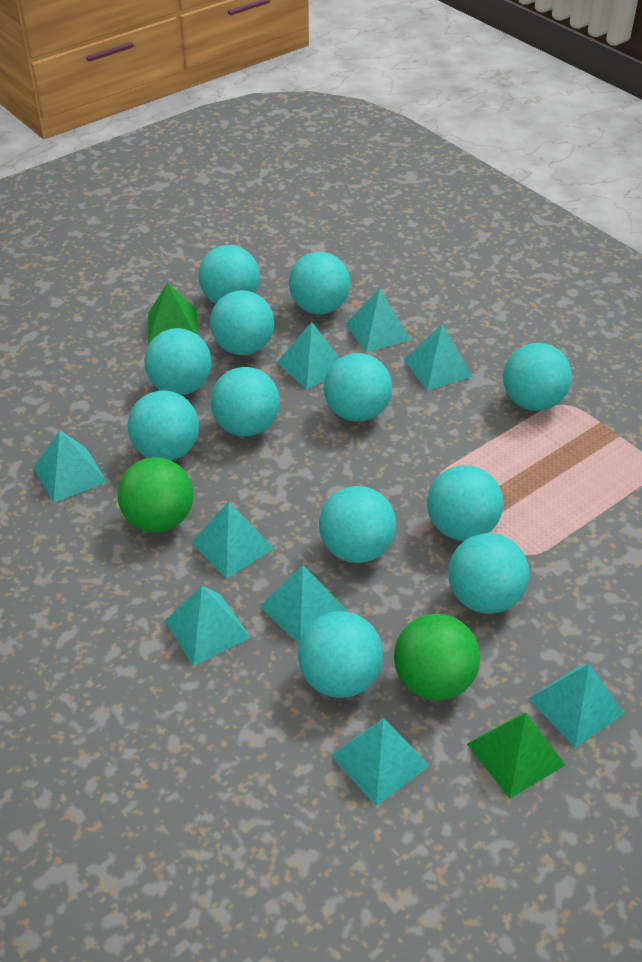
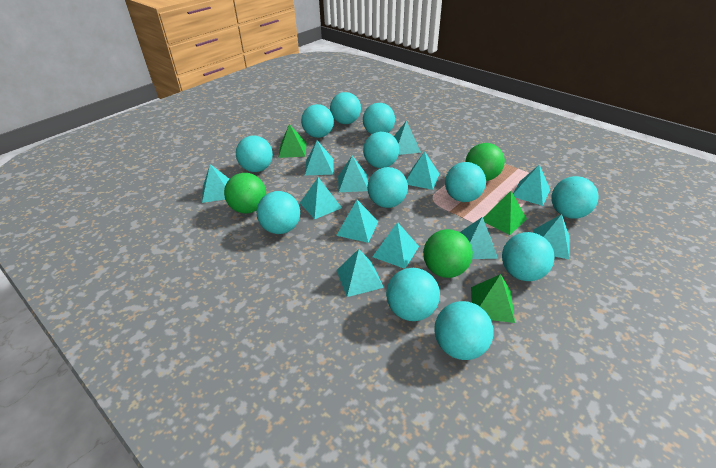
green ball: [118,457,193,532] [394,614,480,700] = 2 -> [224,173,266,214] [423,229,473,278] [466,143,505,181] = 3
green pyramid: [148,282,198,344] [467,713,565,799] = 2 -> [279,124,306,158] [471,274,515,323] [483,191,527,235] = 3
turquoise pyramid: [34,430,107,503] [165,586,251,666] [191,502,275,579] [260,565,348,644] [277,322,340,390] [331,718,430,806] [346,288,411,353] [404,324,473,391] [528,664,625,748] = 9 -> [202,164,229,203] [300,177,342,219] [305,140,334,175] [336,200,378,243] [337,249,384,297] [338,156,368,192] [372,222,419,269] [394,121,421,155] [406,151,439,190] [460,217,498,259] [513,165,550,206] [533,214,570,260] = 12

